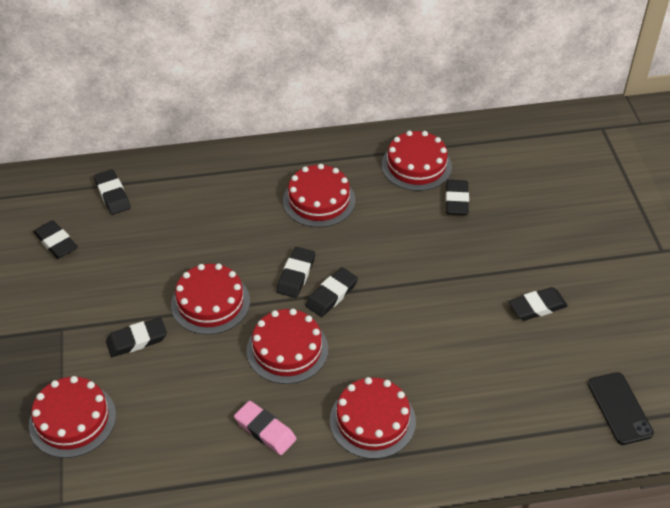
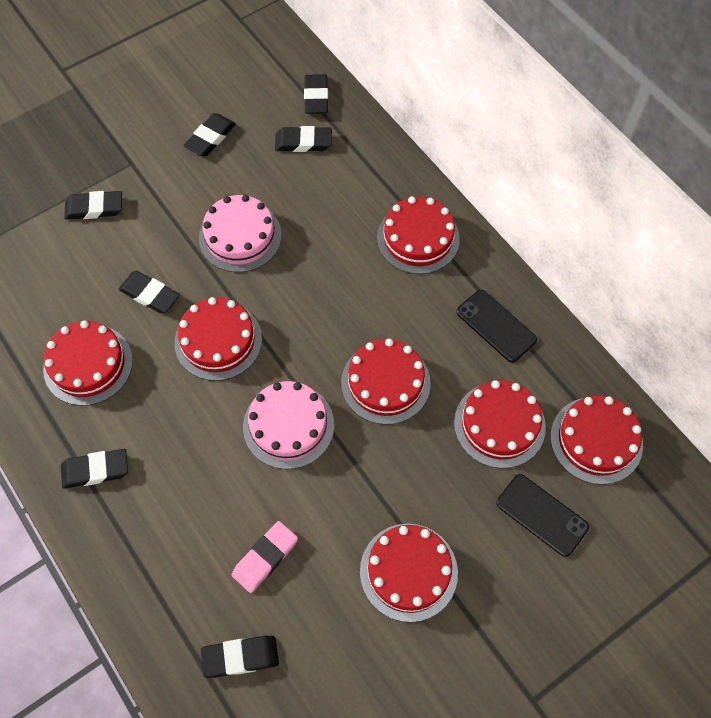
black phone: [588,372,654,445] = 1 -> [456,290,537,363] [496,474,589,557] = 2
pink cake: none = 0 -> [199,195,282,272] [243,381,334,469] = 2
red cake: [29,376,116,458] [171,263,250,335] [246,309,328,384] [283,164,355,228] [330,377,416,459] [382,131,452,191] = 6 -> [43,321,133,406] [174,297,262,381] [341,339,431,425] [360,523,458,622] [377,196,460,274] [454,380,546,468] [550,395,643,485] = 7

